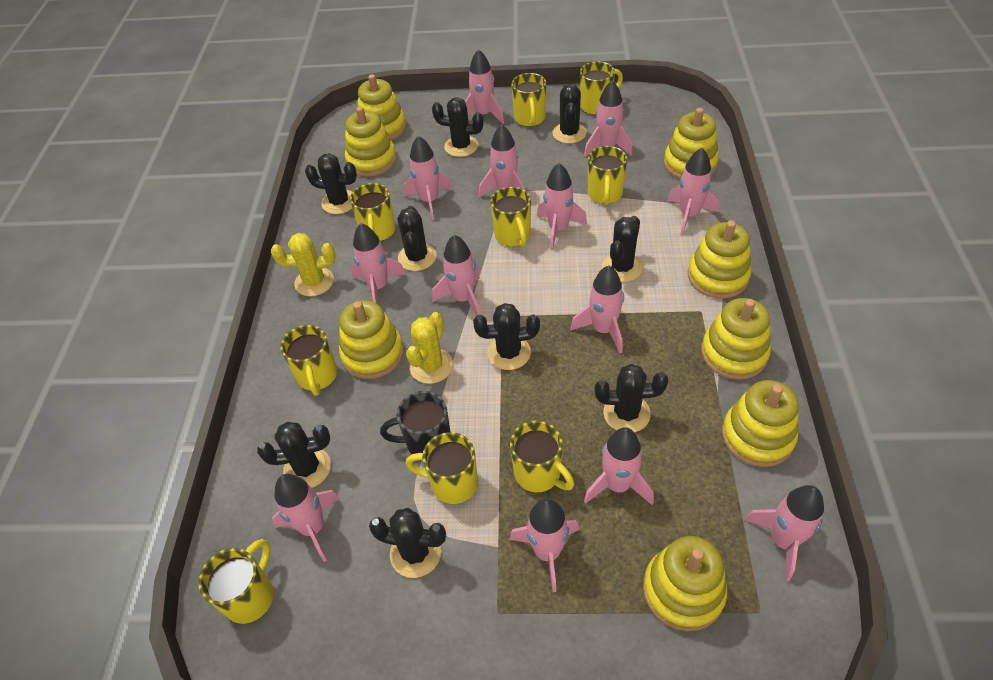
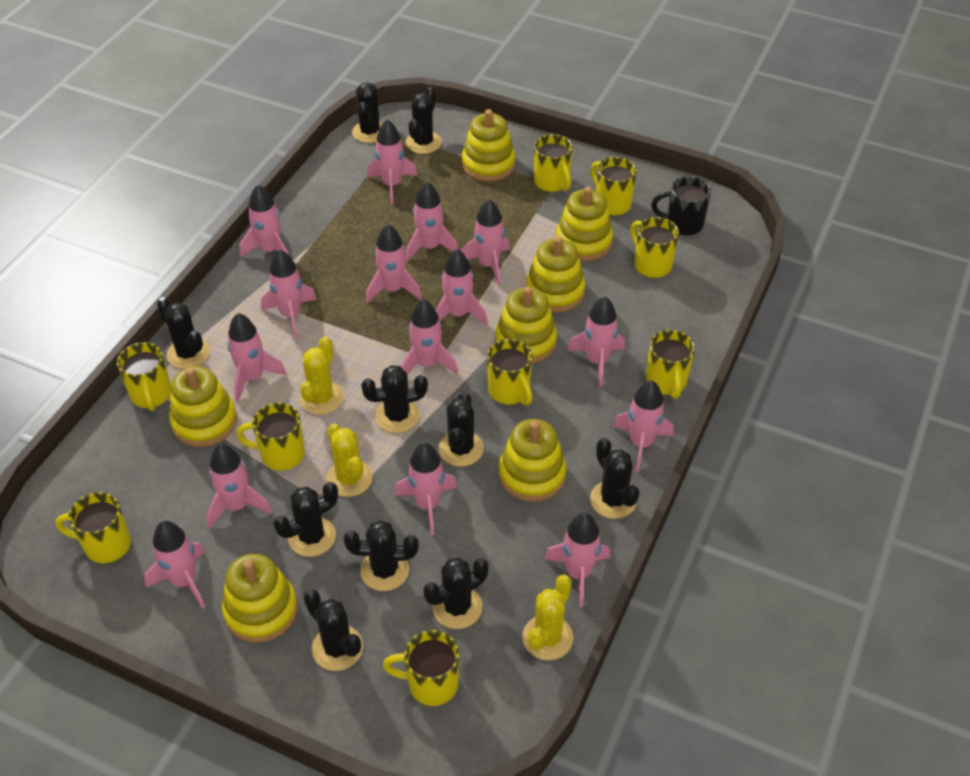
black cactus: [257,422,331,488] [305,153,357,214] [369,508,446,578] [397,206,437,271] [432,97,484,157] [473,303,540,370] [552,84,587,144] [595,364,669,432] [602,216,642,282] = 9 -> [157,297,210,369] [274,482,338,557] [303,589,363,671] [344,520,418,591] [352,82,383,143] [361,365,428,433] [406,87,442,154] [424,558,488,629] [439,392,484,467] [590,438,640,519] = 10
pink rocket: [272,474,340,562] [351,223,406,304] [403,136,452,220] [432,235,480,316] [465,49,504,124] [479,124,526,198] [510,498,579,593] [537,163,587,250] [570,266,624,353] [584,81,632,157] [584,427,654,505] [667,148,719,235] [745,485,824,581] = 13 -> [144,521,205,609] [206,444,272,529] [227,313,286,402] [240,185,289,258] [261,249,317,338] [366,224,422,304] [367,119,417,204] [394,443,457,535] [401,299,458,374] [406,182,458,262] [435,249,488,325] [461,199,510,286] [544,513,610,607] [568,296,625,387] [613,380,674,472] = 15
yellow cactus: [271,233,336,296] [406,312,453,384] = 2 -> [300,337,344,415] [326,423,373,497] [522,575,573,660] = 3
yellow stacking toy: [339,300,404,379] [345,106,397,177] [358,74,406,140] [643,536,727,631] [664,108,719,179] [688,220,751,299] [701,298,771,380] [722,380,799,467] = 8 -> [169,367,237,447] [222,554,298,643] [462,109,515,182] [495,286,557,364] [499,419,567,502] [526,236,585,313] [556,186,613,261] = 7

